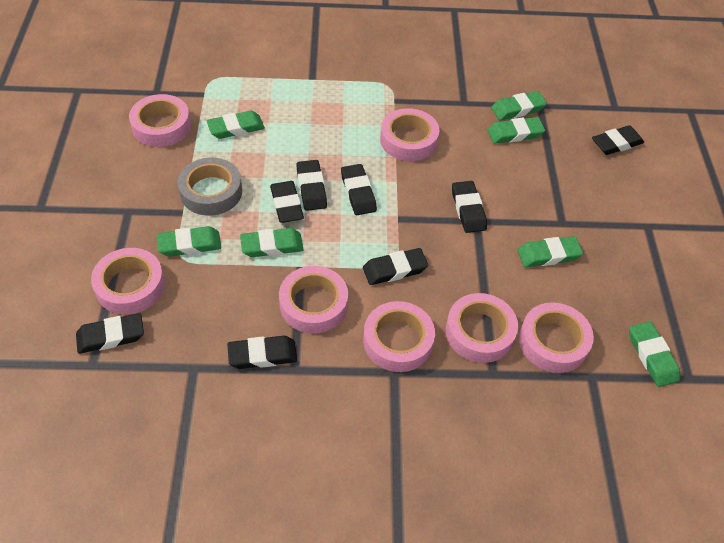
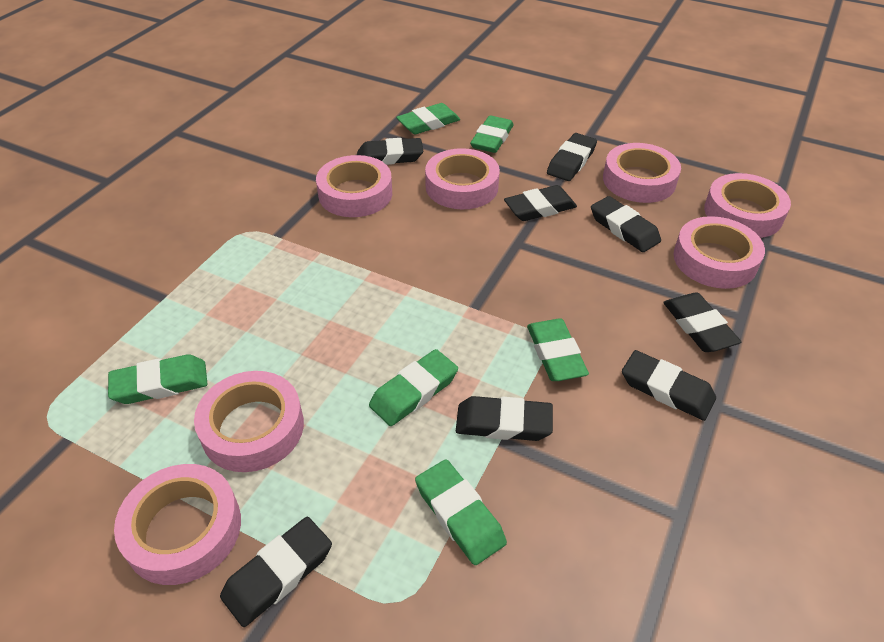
green eraser: [157,226,221,257] [207,111,265,139] [240,228,304,257] [487,117,545,144] [491,91,547,120] [517,236,583,267] [629,321,680,387] = 7 -> [108,354,207,404] [369,349,458,426] [396,103,460,134] [415,459,507,565] [470,115,514,153] [527,318,589,381] = 6
grey tape: [177,157,242,216] = 1 -> none = 0

